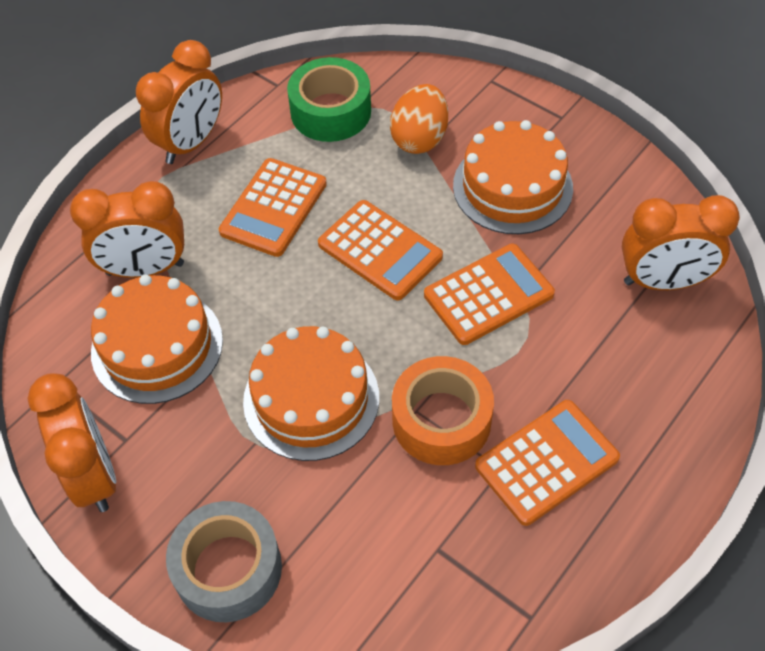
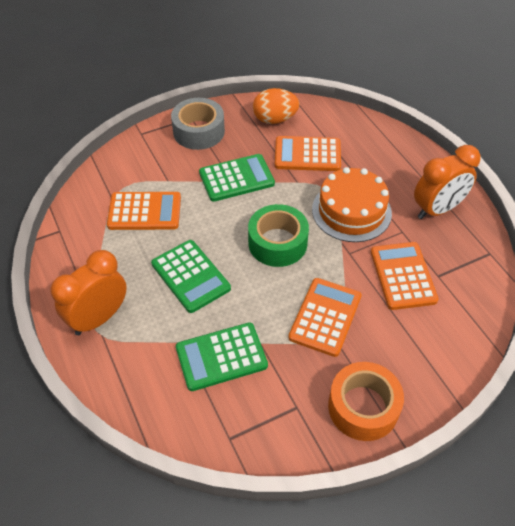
green calculator: none = 0 -> [151,240,231,313] [176,322,268,391] [199,154,275,202] = 3
orange cake: [91,275,223,404] [243,326,379,461] [453,120,573,234] = 3 -> [312,167,392,242] = 1
orange clock: [27,374,116,512] [70,181,184,278] [136,40,222,164] [622,195,740,290] = 4 -> [50,250,127,335] [414,145,481,219] = 2

